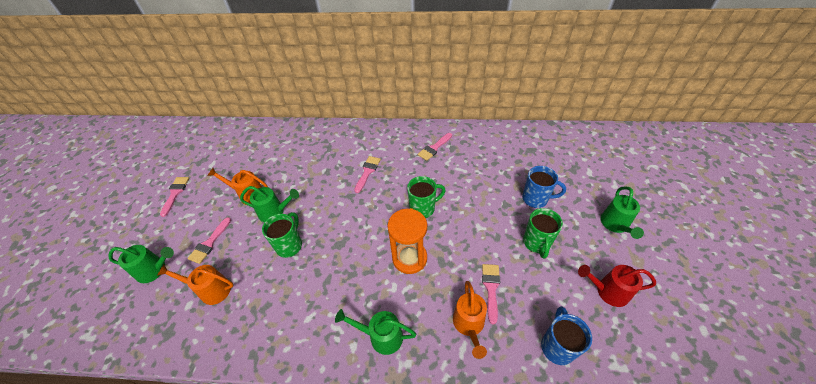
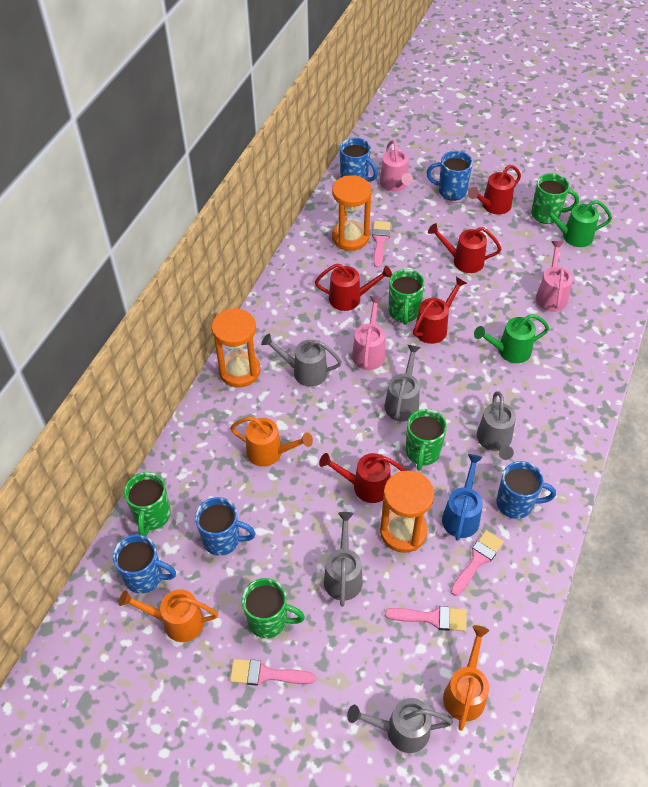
blue mug: [522,166,566,208] [541,306,592,365] = 2 -> [113,534,176,594] [195,497,256,556] [340,138,378,181] [427,151,473,201] [497,461,556,519] = 5
blue watering can: none = 0 -> [442,454,483,541] = 1
green mug: [262,212,302,258] [407,176,446,218] [523,208,563,258] = 3 -> [124,472,171,536] [242,578,305,638] [389,269,425,325] [406,409,447,471] [531,173,579,224] = 5
green watering can: [108,245,174,283] [240,186,299,222] [335,309,416,355] [601,186,644,239] = 4 -> [474,314,549,363] [541,200,612,247] = 2
grey watering can: none = 0 -> [261,334,342,387] [324,512,363,606] [347,698,453,753] [384,345,421,421] [477,391,516,460] = 5
orange hourglass: [387,208,427,274] = 1 -> [212,308,260,387] [332,175,372,251] [380,471,434,553] = 3
pink brush: [160,177,189,217] [187,217,231,264] [354,156,381,193] [418,133,452,161] [482,264,500,324] = 5 -> [230,659,316,686] [372,221,391,268] [385,606,467,631] [451,530,504,596] = 4
pink watering can: none = 0 -> [352,296,385,370] [380,140,413,191] [536,241,573,312] = 3
red watering can: [578,265,656,307] = 1 -> [315,264,392,311] [319,453,406,503] [413,277,467,344] [428,223,501,273] [468,165,521,215] = 5

